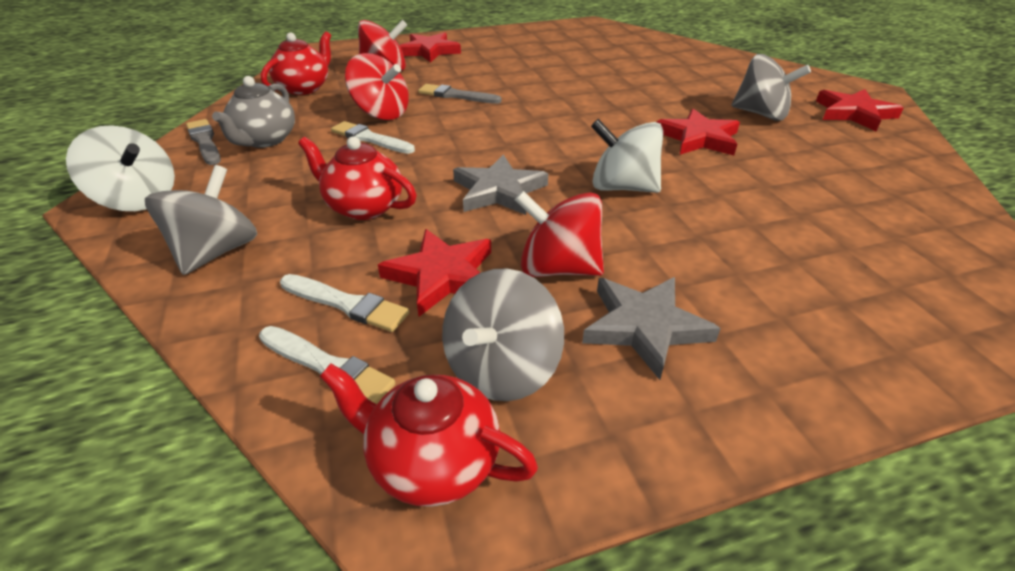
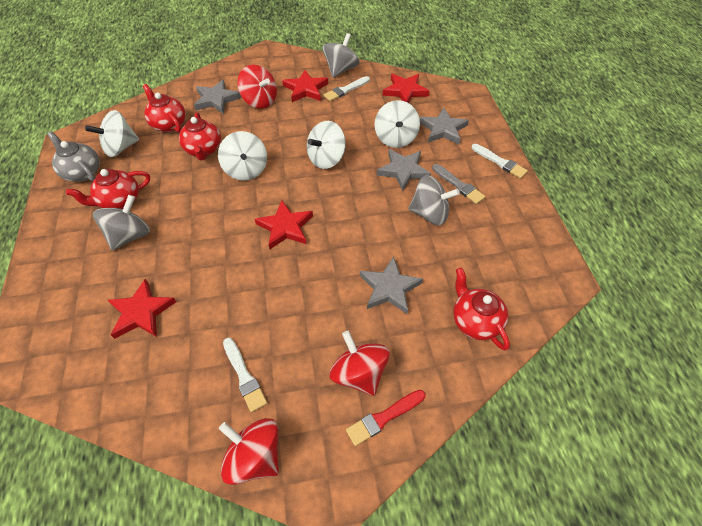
grey brush: [186,119,221,165] [418,84,502,104] = 2 -> [432,164,485,204] = 1
grey star: [453,154,548,215] [582,277,721,380] = 2 -> [194,80,241,114] [360,256,423,314] [377,149,431,191] [419,108,469,144] = 4
red brush: none = 0 -> [346,390,426,446] = 1
red teapot: [261,31,331,95] [298,136,417,220] [319,364,538,507] = 3 -> [66,169,150,209] [143,84,186,132] [179,112,221,160] [453,267,510,350] = 4
white spinning top: [66,125,175,211] [591,119,663,193] = 2 -> [85,110,139,157] [218,131,267,181] [307,121,346,169] [375,100,420,148] = 4

